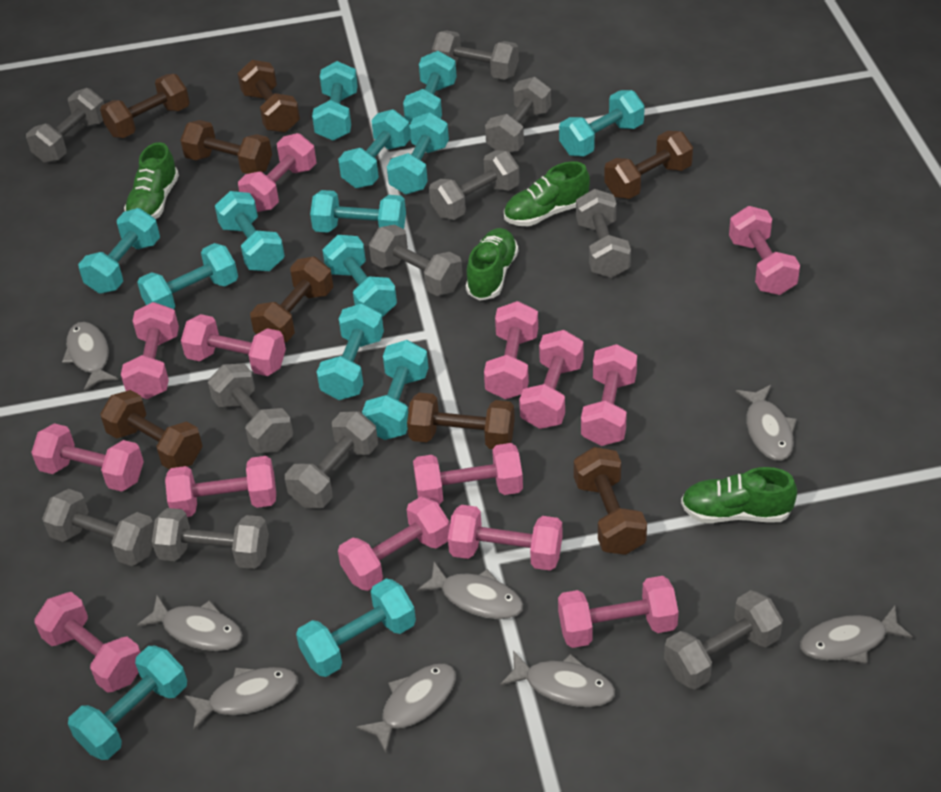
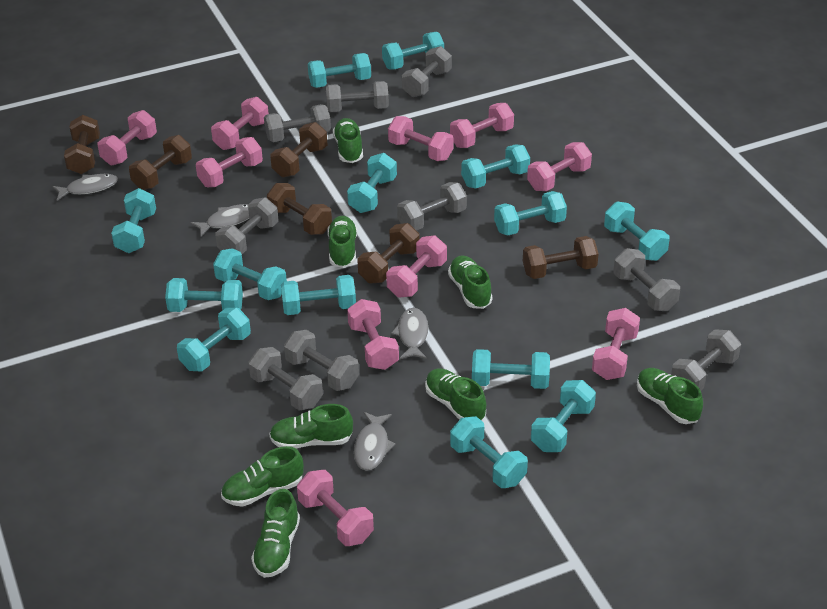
brown dumbbell: [100,74,190,138] [100,390,203,470] [180,120,272,174] [237,60,300,133] [250,257,333,342] [407,393,515,449] [574,447,647,555] [604,131,693,199] = 8 -> [64,115,100,174] [129,135,192,190] [267,183,332,235] [270,122,327,177] [358,223,420,284] [523,236,599,279] = 6
green shoe: [124,142,179,219] [466,228,518,301] [504,161,590,226] [681,467,797,523] = 4 -> [221,446,304,507] [251,489,300,578] [269,404,353,448] [327,216,357,268] [333,118,363,163] [425,369,486,421] [448,256,493,309] [637,368,703,424] = 8
grey dumbbell: [26,88,104,163] [42,489,154,566] [152,508,269,569] [208,363,293,453] [285,411,378,508] [369,225,463,296] [429,150,520,220] [432,30,519,80] [485,77,551,153] [576,189,631,278] [664,590,783,690] = 11 -> [216,197,278,254] [248,347,323,411] [264,104,331,142] [284,330,359,391] [326,81,389,112] [397,182,467,231] [402,46,452,97] [613,248,680,311] [671,329,741,390] = 9
grey fish: [62,322,118,391] [137,595,243,651] [184,667,298,730] [356,664,456,753] [416,562,523,619] [500,650,615,707] [736,385,797,461] [800,606,914,664] = 8 -> [52,174,118,201] [191,204,249,236] [354,412,396,470] [391,308,428,359] = 4
pink dumbbell: [31,423,144,492] [34,592,141,693] [121,302,179,399] [165,456,276,517] [181,314,286,376] [238,133,316,212] [338,497,450,591] [413,443,523,505] [448,505,562,571] [484,301,538,399] [519,330,584,429] [558,576,679,648] [581,344,637,446] [729,206,800,295] = 14 -> [98,110,157,165] [196,137,263,187] [211,97,269,150] [297,470,374,546] [347,299,399,370] [386,235,447,298] [388,116,454,161] [450,103,514,148] [527,142,592,191] [592,308,640,380] = 10

